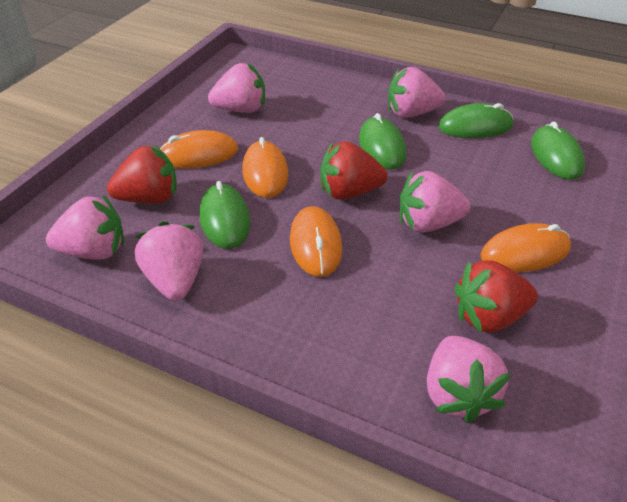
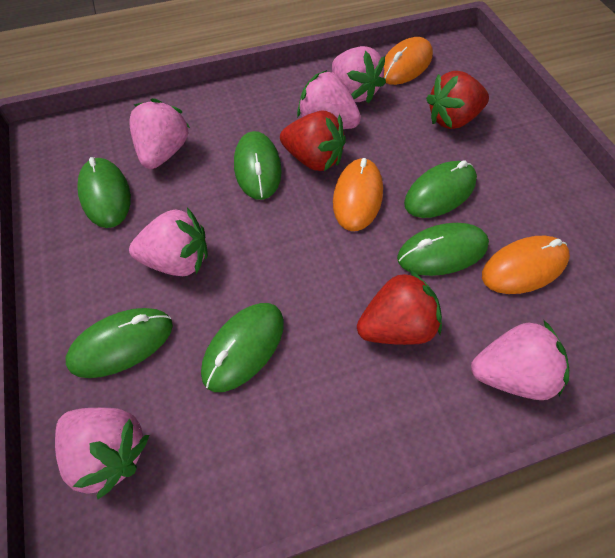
green mouse: [199,181,250,249] [359,113,406,170] [438,103,514,138] [531,122,585,180] = 4 -> [66,308,173,378] [77,157,131,228] [201,303,284,392] [234,131,282,200] [397,223,489,276] [404,160,477,218] = 6
orange mouse: [160,130,238,169] [242,137,289,198] [290,206,342,277] [480,223,571,272] = 4 -> [333,158,383,231] [384,37,433,85] [482,236,570,294] = 3

